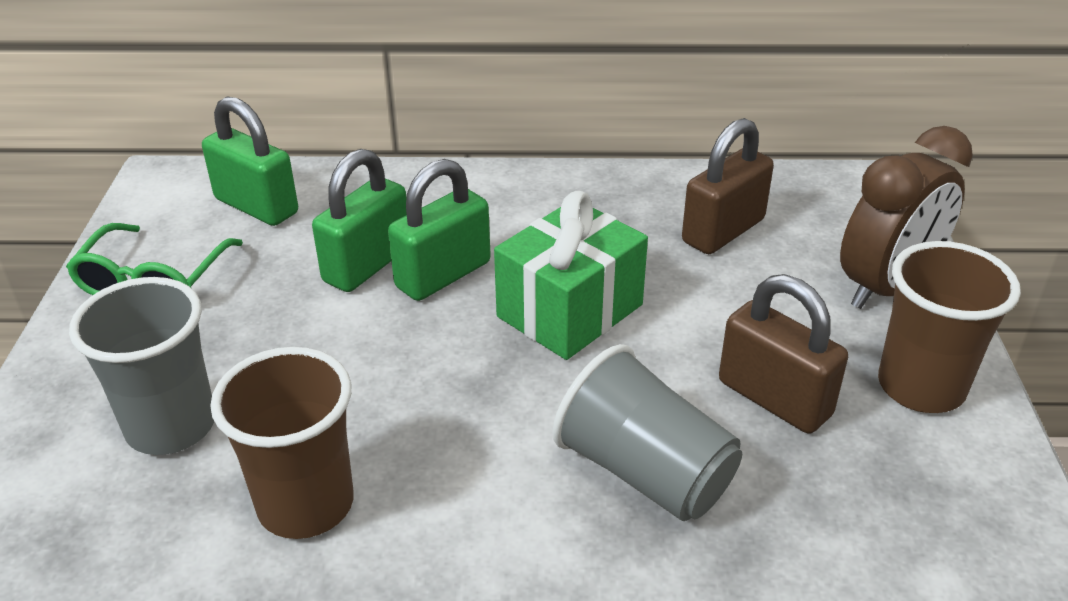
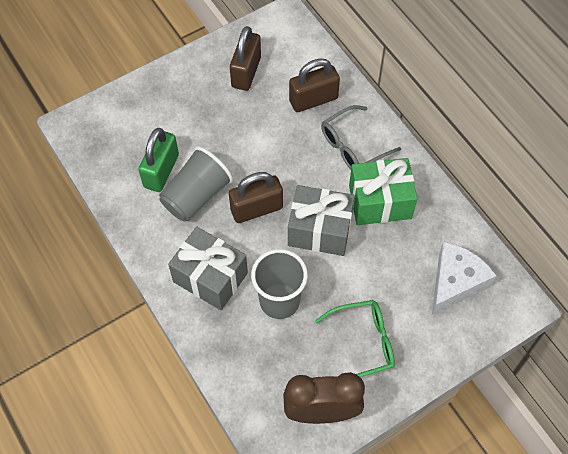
brown cup: [210,347,354,539] [878,241,1021,413] = 2 -> none = 0
brown padlock: [682,118,774,254] [719,274,848,434] = 2 -> [229,172,283,223] [230,26,261,91] [289,58,340,112] = 3
green padlock: [202,96,298,226] [312,149,407,292] [388,159,491,301] = 3 -> [138,128,179,192] = 1
grey gift: none = 0 -> [168,227,248,310] [288,185,355,256] = 2
grey glasses: none = 0 -> [321,105,401,169] = 1
white cheese: none = 0 -> [432,242,497,315] = 1

